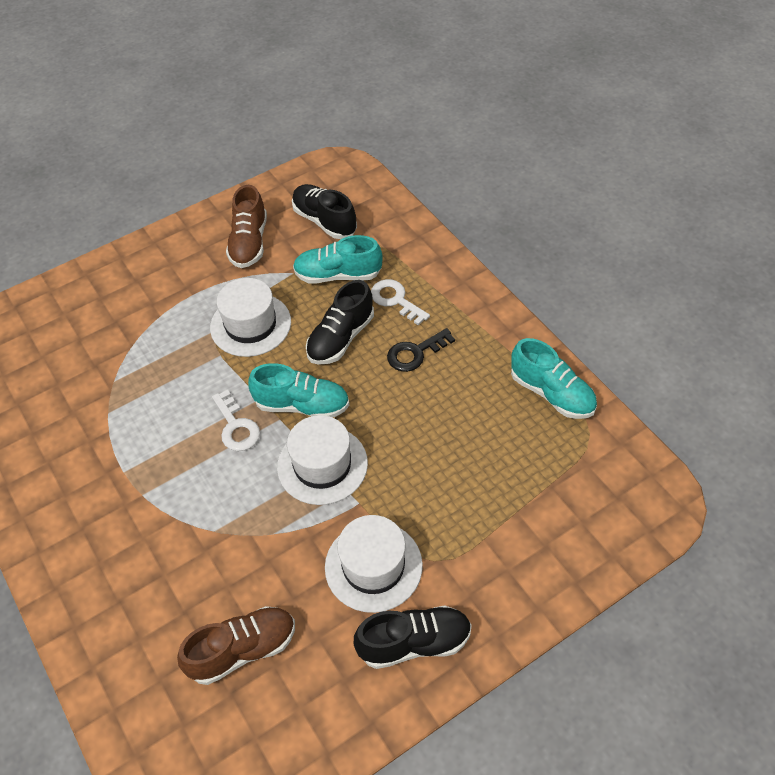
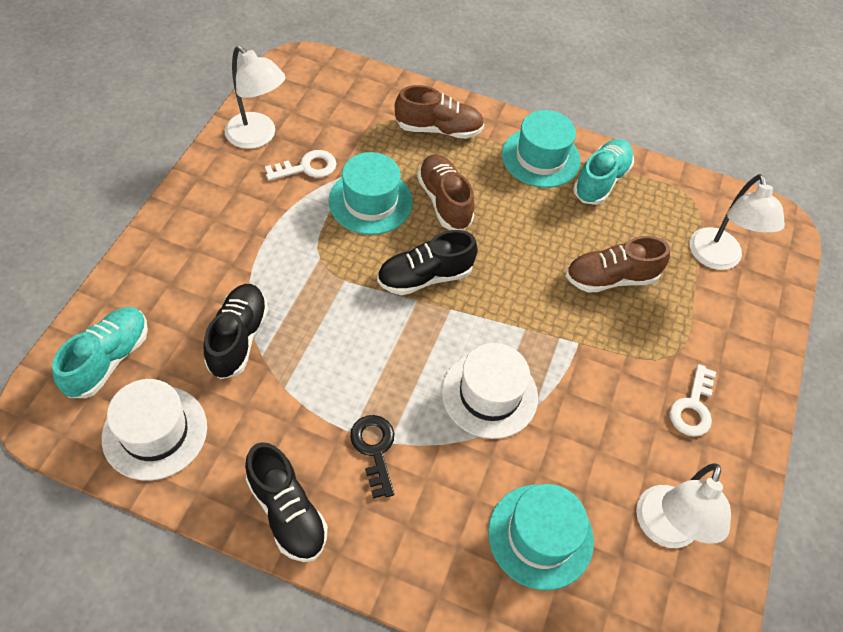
brown shoe: [177,606,295,685] [226,185,267,268] = 2 -> [395,85,484,139] [417,154,474,230] [566,236,670,293] = 3
turquoise hat: none = 0 -> [328,152,413,235] [488,484,594,590] [502,110,581,188] = 3
turquoise shoe: [248,363,349,417] [293,235,383,284] [511,338,597,419] = 3 -> [52,307,148,398] [573,139,634,205] = 2
white hat: [210,278,291,357] [277,415,368,505] [325,515,423,613] = 3 -> [102,379,207,481] [442,343,538,439] = 2
white lamp: none = 0 -> [224,46,285,149] [636,463,731,548] [689,174,785,270] = 3

